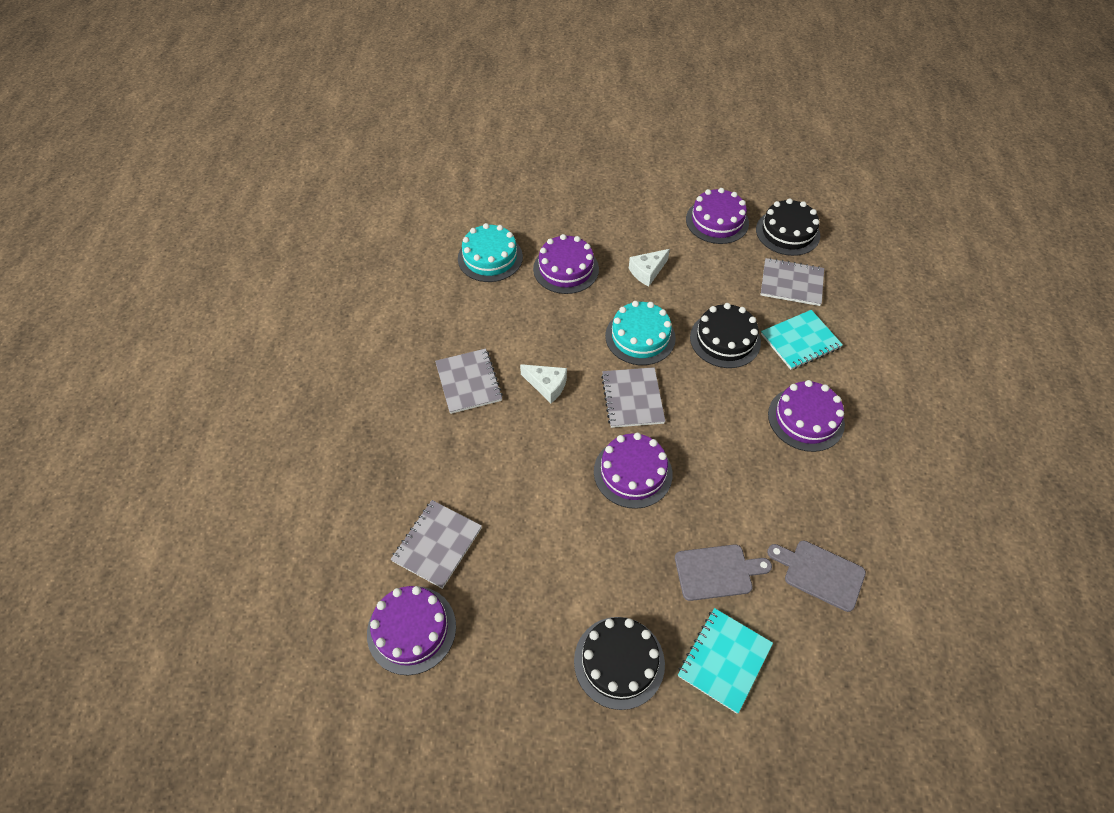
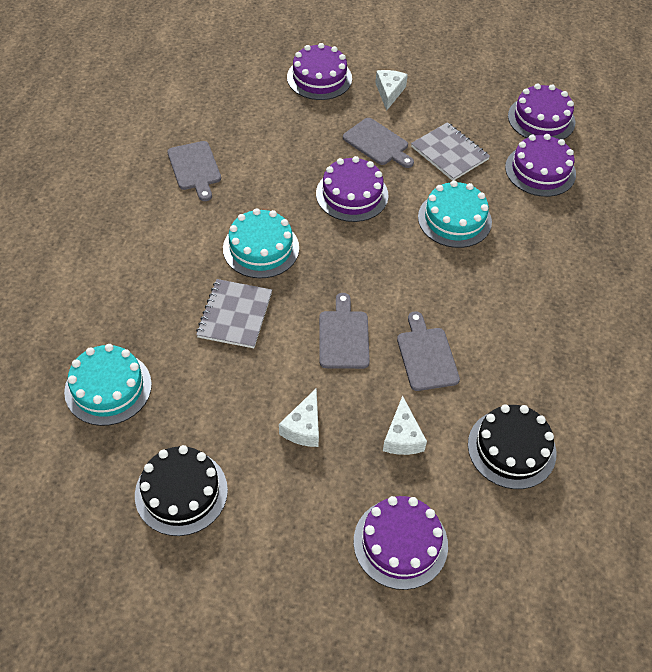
black cake: [574,617,665,710] [690,303,761,368] [756,198,820,256] = 3 -> [135,445,228,536] [468,404,556,489] = 2
grey cutting board: [675,544,772,601] [767,541,866,612] = 2 -> [167,141,221,201] [319,293,370,369] [343,118,414,168] [397,311,460,391] = 4
grey notebook: [390,500,482,589] [435,348,503,414] [601,367,665,428] [761,258,824,306] = 4 -> [196,279,272,348] [411,122,490,181] = 2
turquoise cake: [458,223,523,282] [605,301,676,365] = 2 -> [64,344,152,426] [223,208,299,278] [418,180,492,248] = 3
turquoise notebook: [678,608,773,714] [761,310,843,370] = 2 -> none = 0
white cheese: [520,364,567,403] [629,249,670,286] = 2 -> [279,388,319,447] [375,70,408,111] [383,395,427,455] = 3

